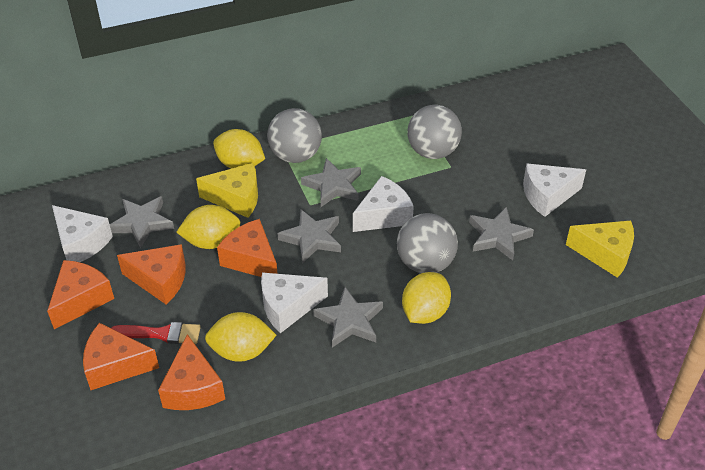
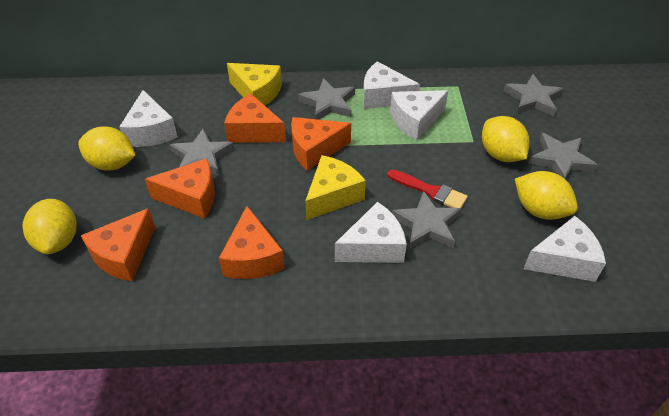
grey ball: [267,108,322,163] [397,213,458,273] [407,105,462,159] = 3 -> none = 0
white cheese: [52,205,113,262] [261,272,328,333] [353,176,414,232] [523,164,586,217] = 4 -> [119,90,178,147] [335,202,407,263] [363,61,420,109] [390,90,448,140] [523,216,606,282] = 5

